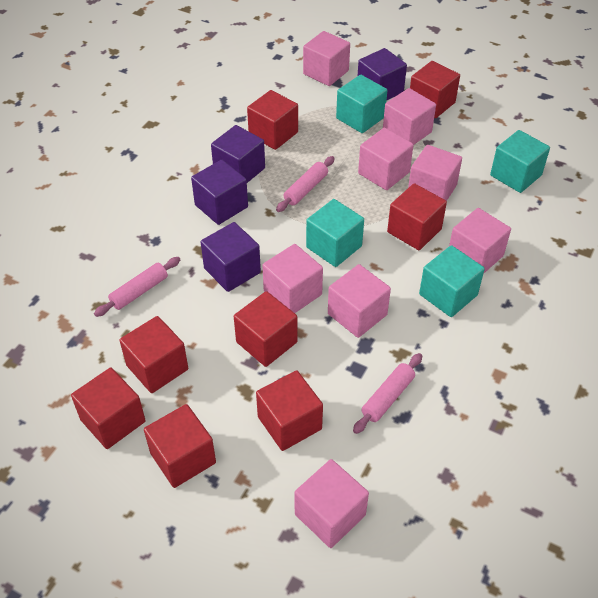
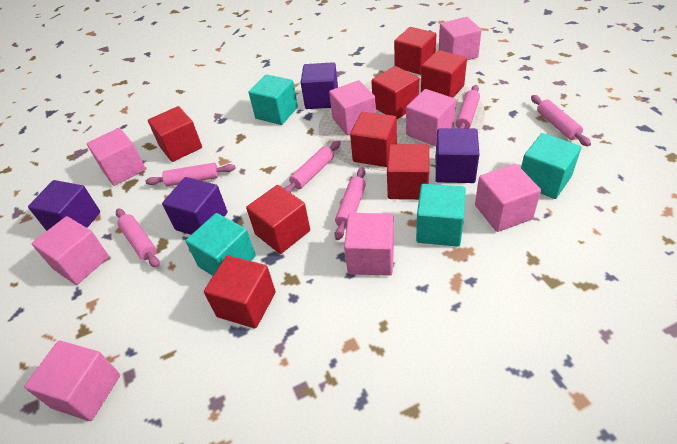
pink rolling pin: [94,257,180,317] [276,156,335,212] [353,353,422,434] = 3 -> [116,209,159,268] [145,163,236,187] [284,140,341,193] [335,167,366,240] [456,85,480,129] [531,95,591,146] = 6

